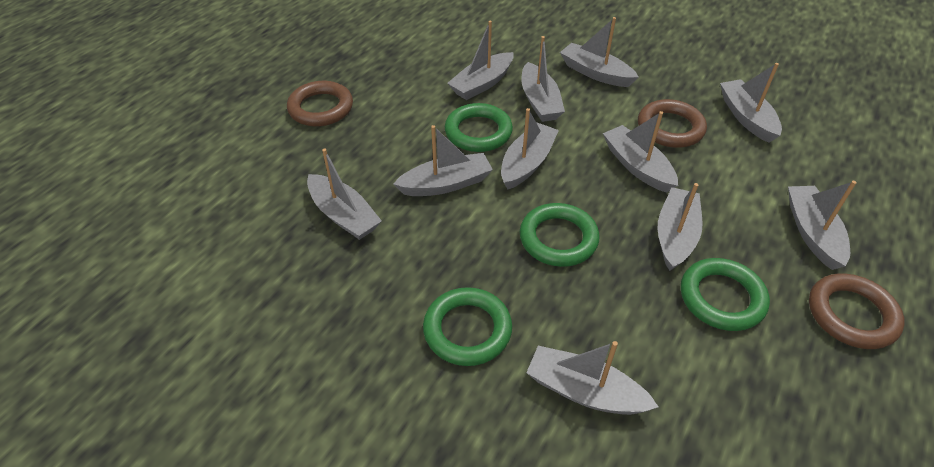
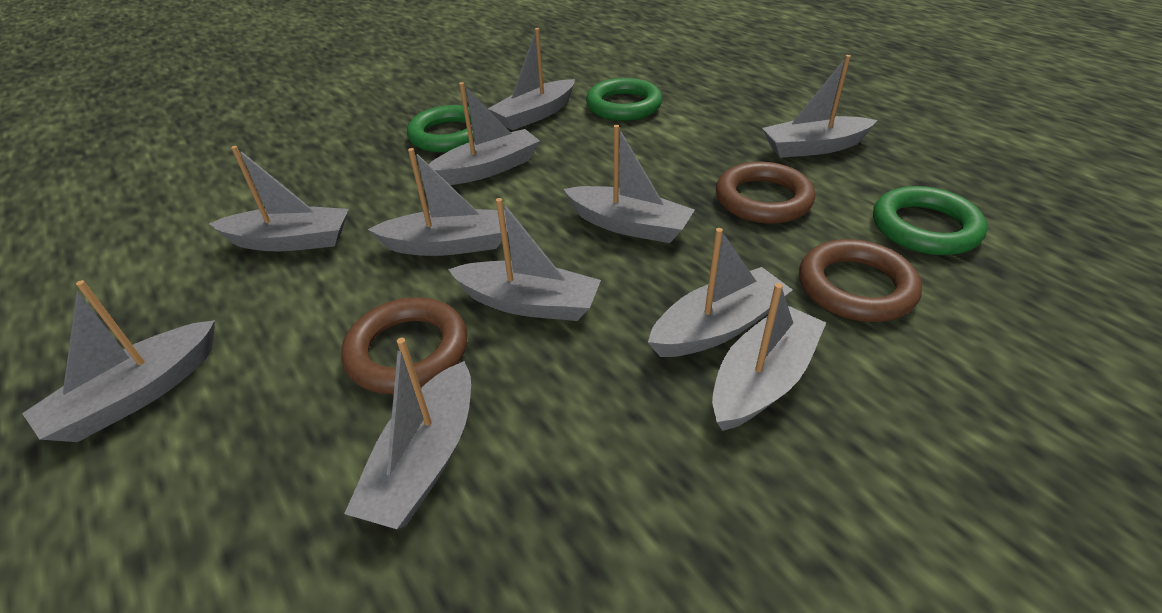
green ring: [423,287,512,366] [445,103,513,152] [520,203,599,267] [681,258,770,331] = 4 -> [407,105,474,152] [586,78,662,121] [873,186,987,255] = 3

